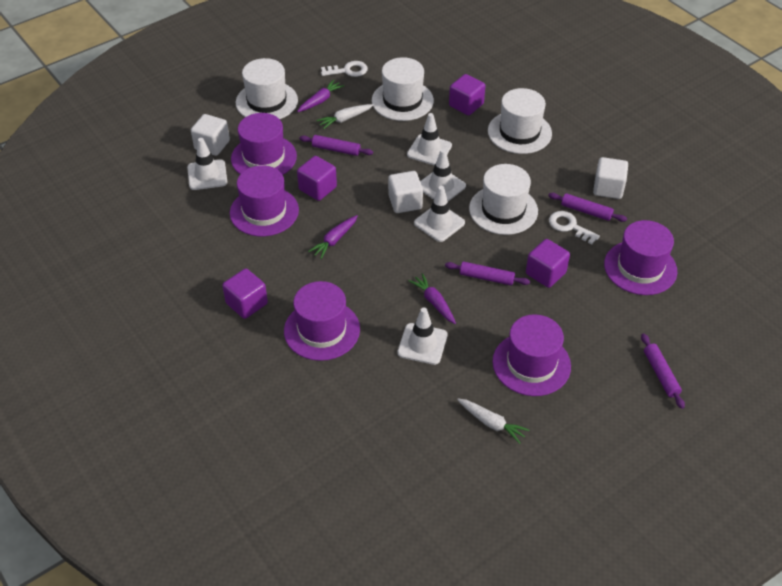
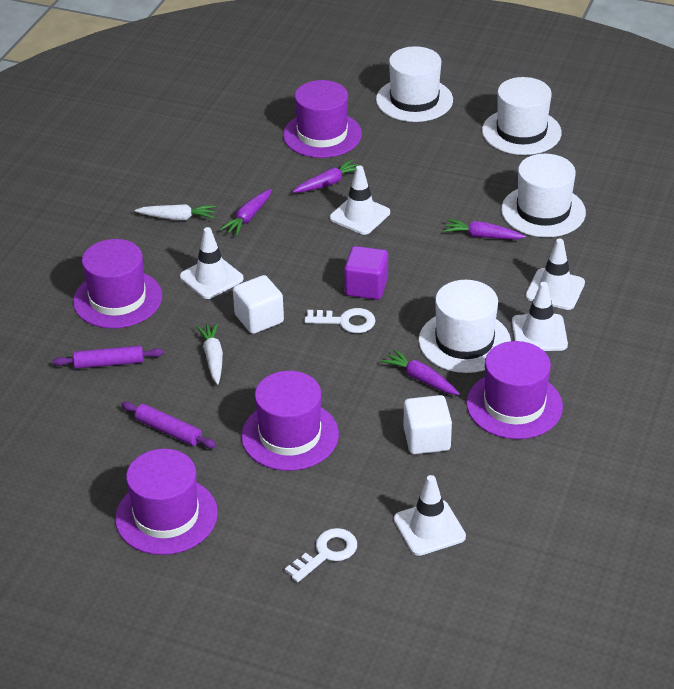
purple carrot: [297,80,344,112] [308,215,358,259] [408,273,456,324] = 3 -> [220,189,272,236] [292,159,358,193] [381,349,459,395] [443,219,526,239] = 4
purple cube: [222,268,268,319] [297,156,337,201] [449,74,485,115] [526,239,570,288] = 4 -> [344,246,388,300] = 1
purple rolling pin: [299,135,373,156] [445,261,530,286] [548,193,627,222] [641,333,685,409] = 4 -> [53,346,164,369] [121,401,216,449] = 2
white cube: [191,114,230,156] [388,171,423,213] [593,157,628,199] = 3 -> [233,275,284,334] [404,395,452,454] = 2

